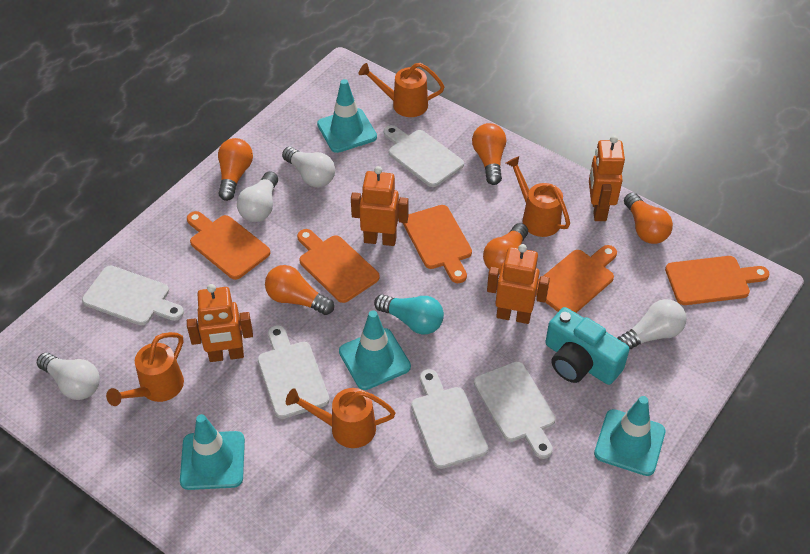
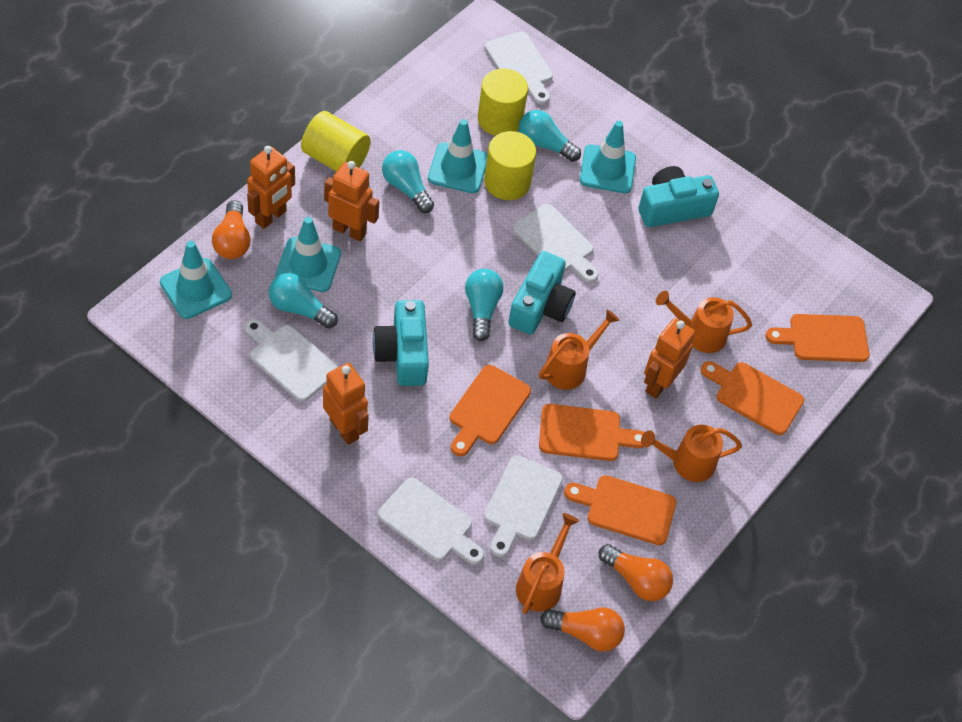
orange light bulb: [218,138,253,201] [265,265,334,315] [472,123,506,185] [483,223,528,274] [624,192,673,244] = 5 -> [212,200,251,259] [540,607,625,652] [599,544,673,601] = 3
turquoise camera: [546,307,629,385] = 1 -> [372,300,429,386] [508,251,576,335] [638,166,719,227] = 3
turquoise light bulb: [374,294,444,335] = 1 -> [269,273,338,328] [382,150,434,213] [465,269,503,341] [519,110,581,162] = 4
white light bulb: [37,353,100,400] [237,171,278,222] [282,147,335,187] [617,299,686,350] = 4 -> none = 0
yellow cylinder: none = 0 -> [301,111,371,172] [478,68,528,136] [484,131,536,200] = 3

